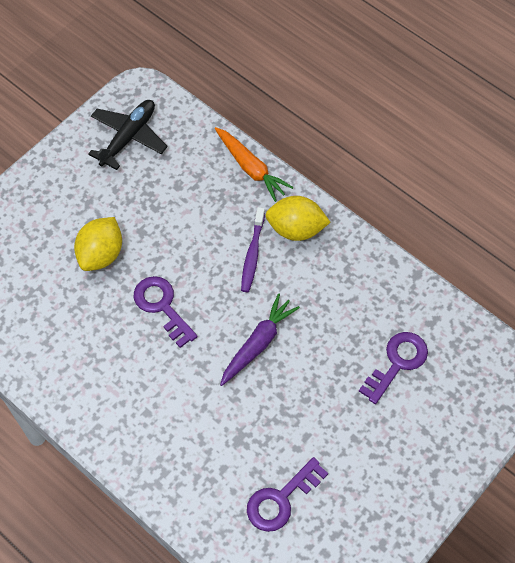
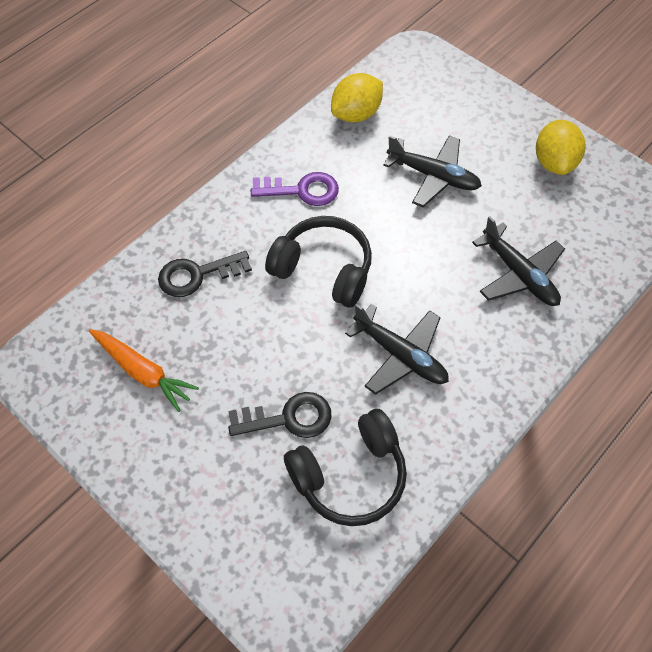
black headphones: none = 0 -> [265,216,372,308] [284,409,407,526] = 2
black key: none = 0 -> [158,251,252,297] [228,392,332,438] = 2
black plane: [88,100,168,170] = 1 -> [345,304,449,395] [383,135,482,207] [472,216,565,306] = 3
purple carrot: [220,293,300,386] = 1 -> none = 0
purple key: [134,276,198,348] [247,457,328,532] [359,332,428,404] = 3 -> [251,172,339,206] = 1
purple toothbrush: [241,207,265,292] = 1 -> none = 0

